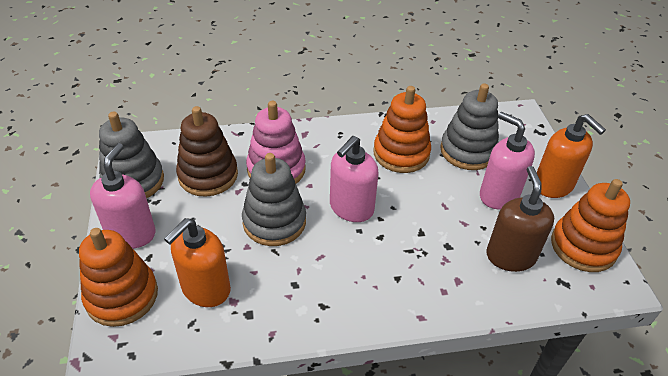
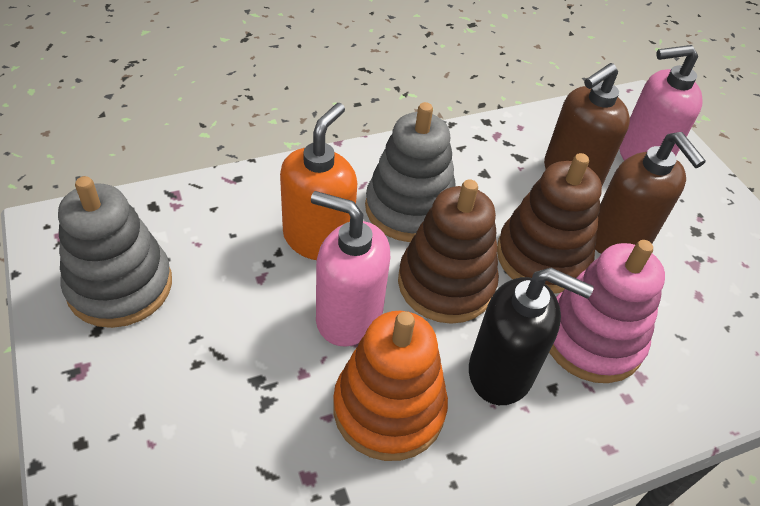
black soap dispenser: none = 0 -> [469,268,594,405] = 1
brown soap dispenser: [486,166,554,272] = 1 -> [544,63,630,186] [595,132,706,254] = 2
brown stacking toy: [176,106,238,197] = 1 -> [398,179,499,324] [497,153,602,294] = 2
grey stacking toy: [99,112,164,198] [242,153,306,246] [440,83,499,170] = 3 -> [58,176,172,328] [365,102,456,242] = 2
orange soap dispenser: [164,218,231,307] [537,114,606,198] = 2 -> [280,103,357,260] = 1
orange stacking toy: [79,228,158,327] [373,86,431,173] [551,179,630,272] = 3 -> [333,311,448,461] = 1
pink soap dispenser: [90,143,156,249] [330,136,379,222] [480,112,535,209] = 3 -> [311,191,390,346] [620,45,703,161] = 2

